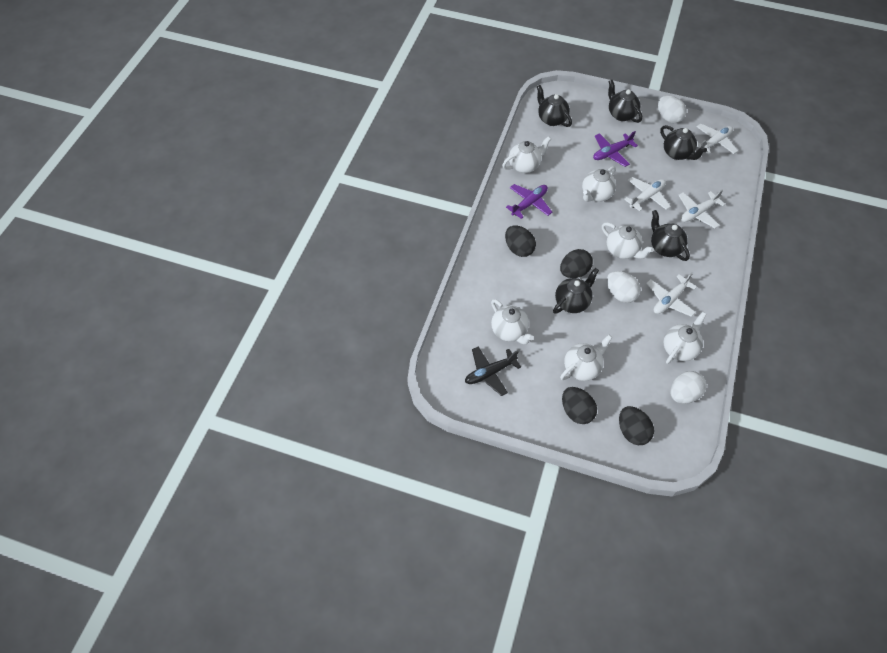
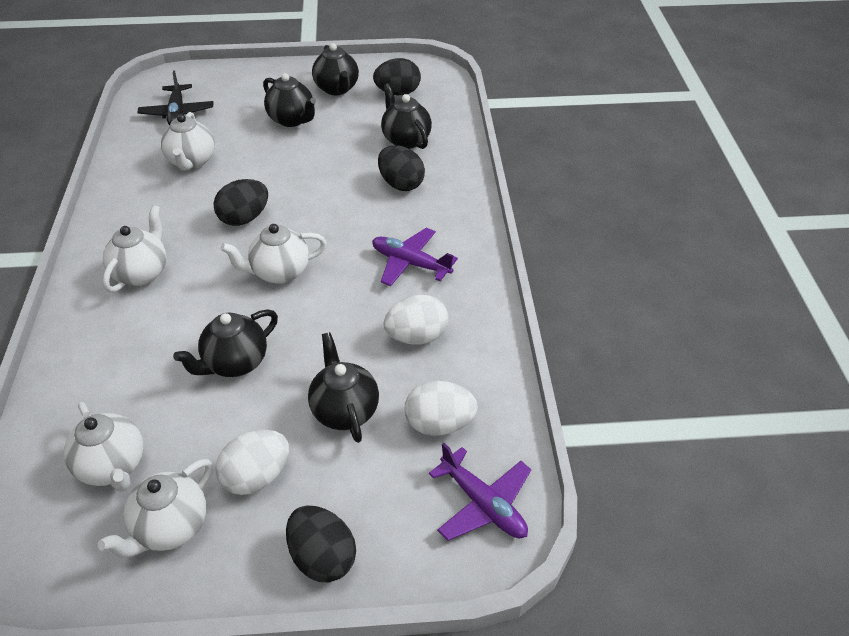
white plane: [624,177,671,211] [646,273,697,317] [678,189,725,228] [696,123,738,155] = 4 -> none = 0
white teapot: [491,299,534,345] [502,136,551,173] [560,335,612,381] [582,166,616,202] [602,222,654,259] [664,312,707,364] = 6 -> [64,402,143,491] [98,459,213,558] [103,205,166,292] [161,112,215,171] [221,224,327,284] = 5

